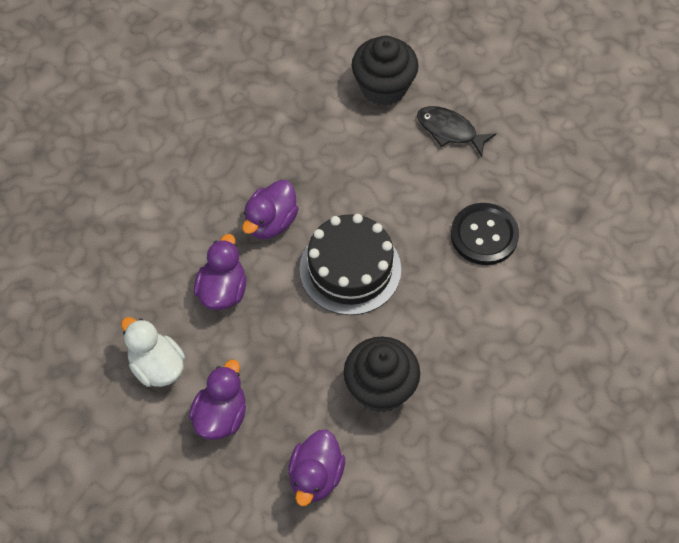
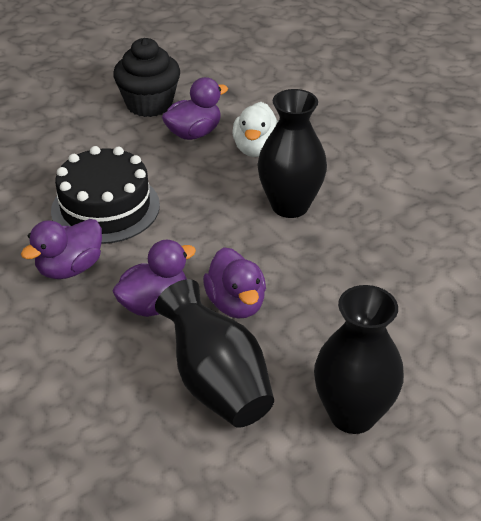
black button: [451,203,519,265] = 1 -> none = 0
black cupcake: [344,336,420,413] [352,35,419,106] = 2 -> [113,38,180,117] = 1
black fish: [417,106,496,157] = 1 -> none = 0
black vase: none = 0 -> [155,279,274,428] [257,89,327,218] [314,285,404,434] = 3

